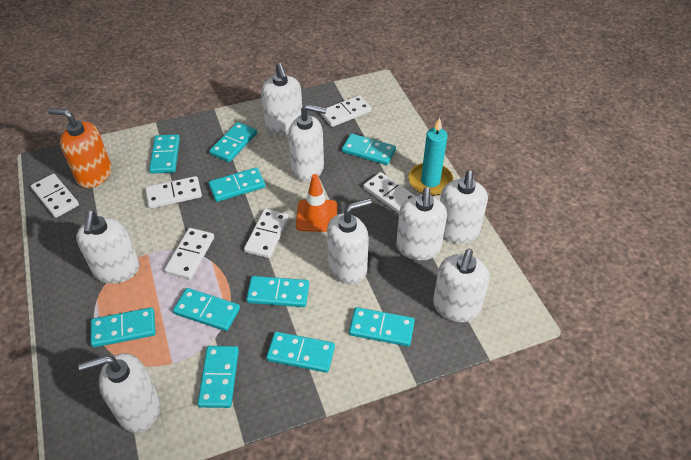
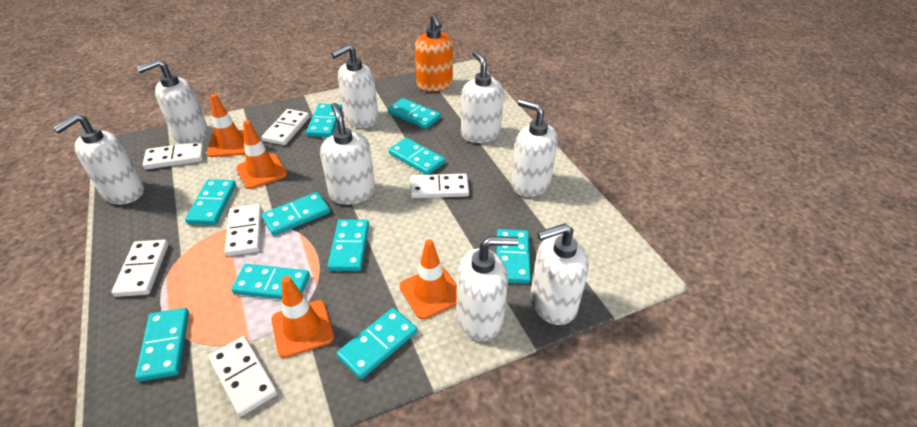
orange traffic cone: [296,174,337,232] = 1 -> [207,94,245,157] [236,120,287,189] [271,276,334,358] [399,239,457,319] = 4
turquoise candle: [408,118,454,196] = 1 -> none = 0

